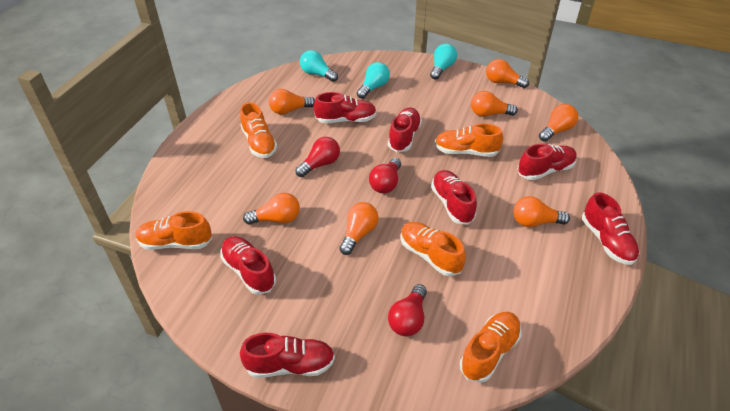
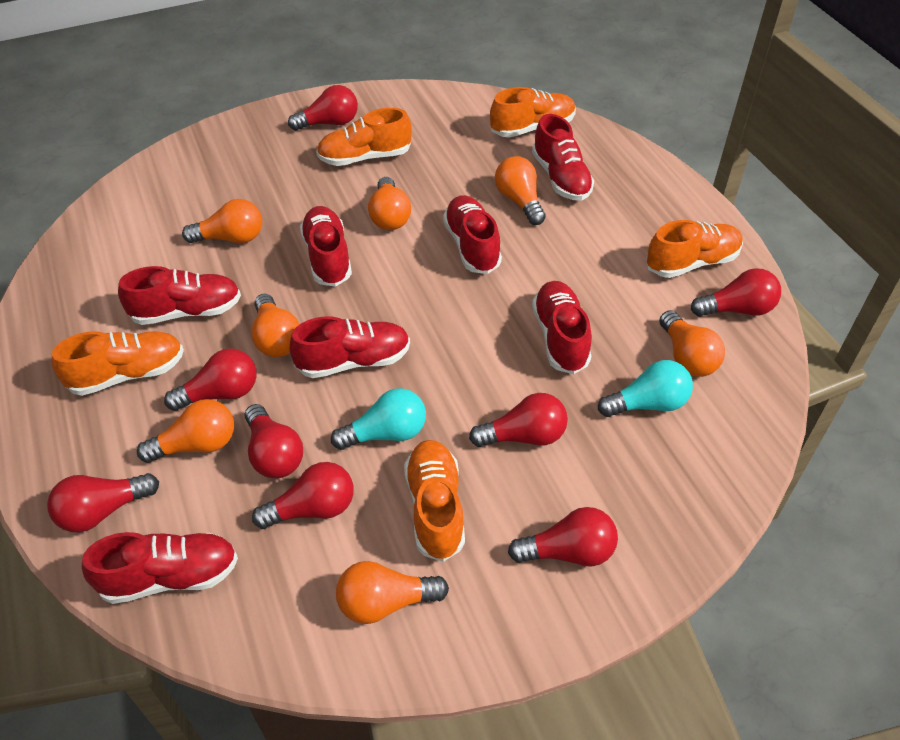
red light bulb: [295,137,340,177] [369,158,401,194] [388,284,427,336] = 3 -> [47,473,159,532] [164,348,257,411] [245,404,303,478] [252,462,354,529] [288,85,358,131] [469,393,568,447] [508,507,618,566] [691,268,781,317] = 8
turquoise light bulb: [300,50,338,82] [357,62,390,99] [430,44,457,80] = 3 -> [331,388,426,450] [598,360,693,417] = 2

